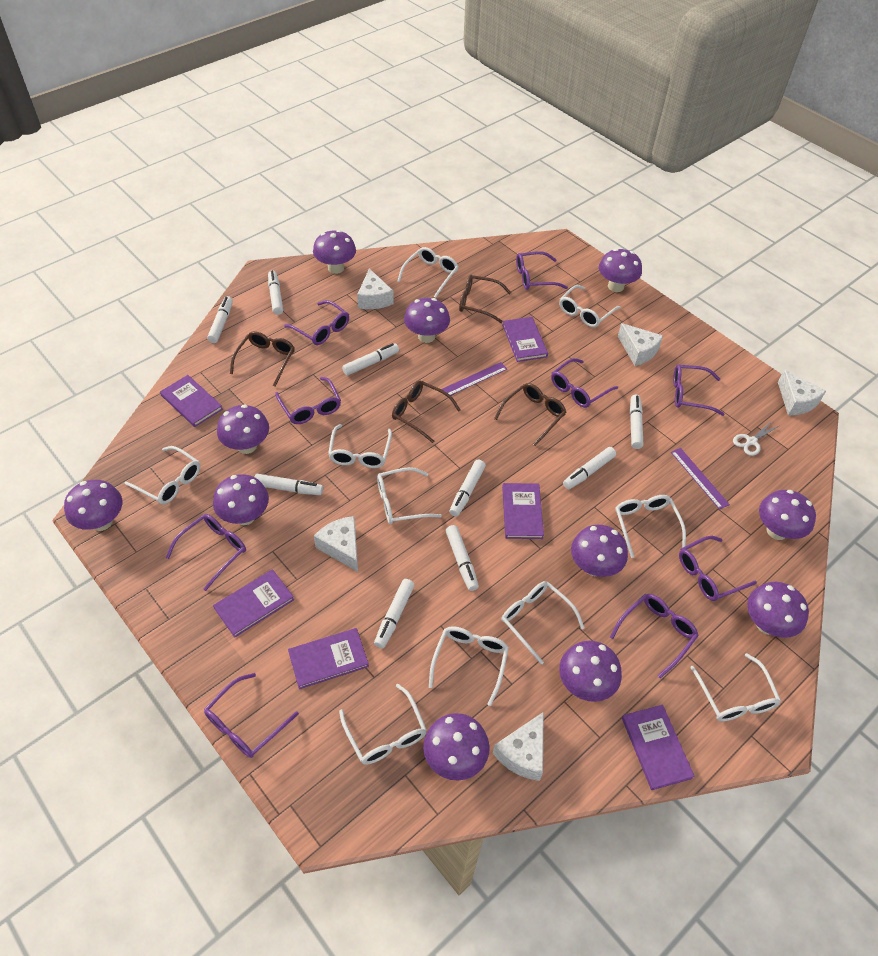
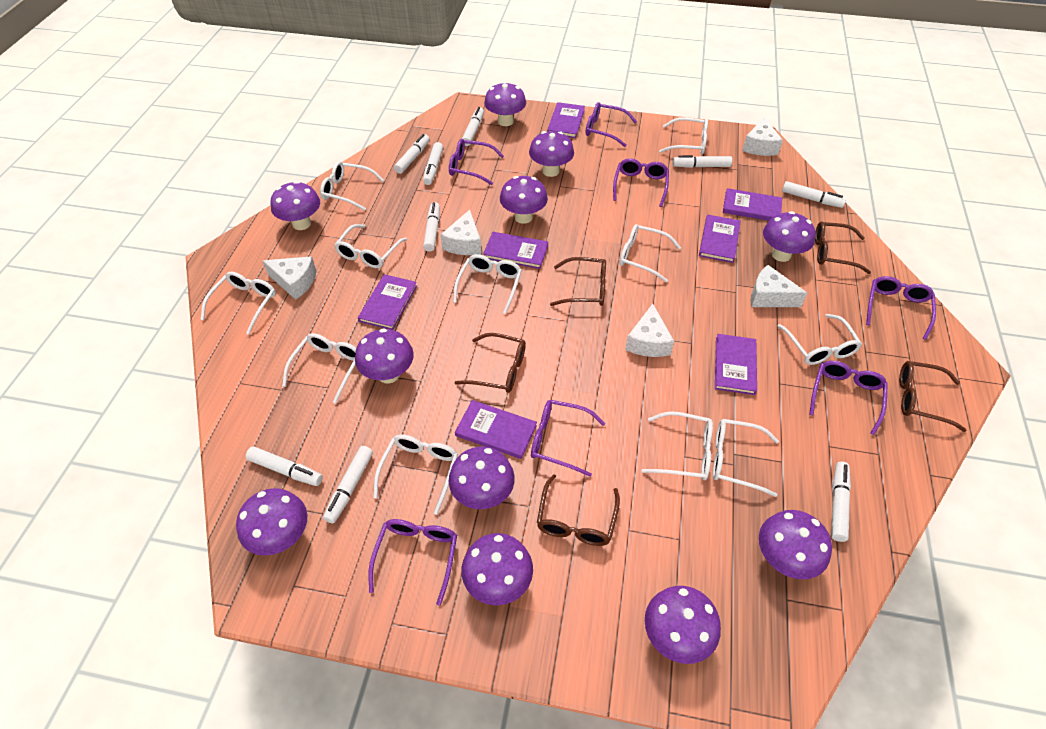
brown glasses: [230,331,295,387] [392,381,460,443] [459,275,512,323] [494,383,566,446] = 4 -> [454,333,526,393] [537,474,620,546] [550,257,606,306] [815,221,871,274] [899,361,967,432] = 5
purple book: [160,375,223,427] [213,569,294,638] [288,628,369,689] [502,317,548,362] [502,483,544,539] [622,705,695,790] = 6 -> [358,274,417,330] [455,400,537,459] [483,232,548,269] [547,102,585,138] [699,215,741,263] [715,334,757,395] [723,188,782,221] = 7
purple glasses: [166,514,246,591] [204,673,299,758] [275,377,341,424] [284,300,349,345] [516,251,568,290] [551,358,618,408] [610,594,699,678] [673,365,725,416] [679,536,757,601] = 9 -> [368,519,457,605] [449,139,504,185] [531,400,606,477] [586,102,637,147] [613,158,669,207] [809,361,888,435] [866,276,936,340] = 7
purple ruler: [441,362,507,397] [671,448,730,510] = 2 -> none = 0
white glasses: [125,446,200,505] [328,424,392,468] [339,684,427,765] [377,467,442,524] [397,247,459,298] [429,626,509,706] [502,581,585,664] [559,285,621,327] [615,495,686,558] [690,653,781,722] = 10 -> [201,272,276,335] [282,333,356,403] [320,161,384,211] [335,224,407,268] [373,434,458,514] [453,254,522,314] [619,224,681,282] [642,411,713,480] [659,117,708,154] [713,419,779,497] [777,314,862,365] = 11
white scissors: [733,421,779,456] = 1 -> none = 0

